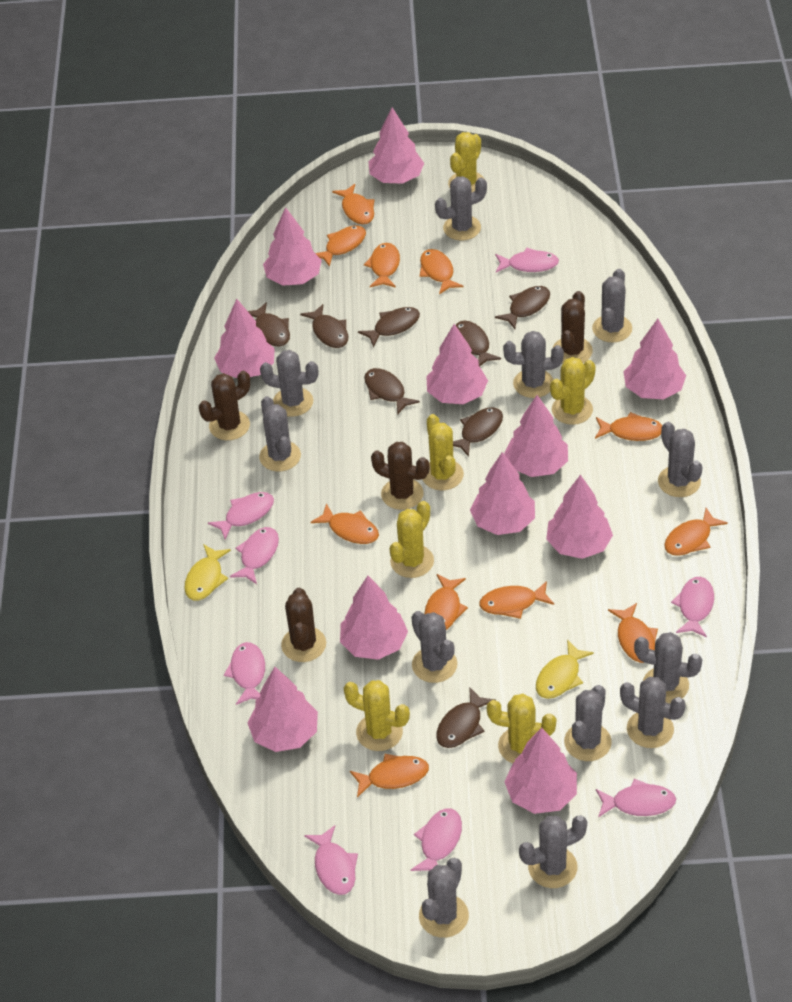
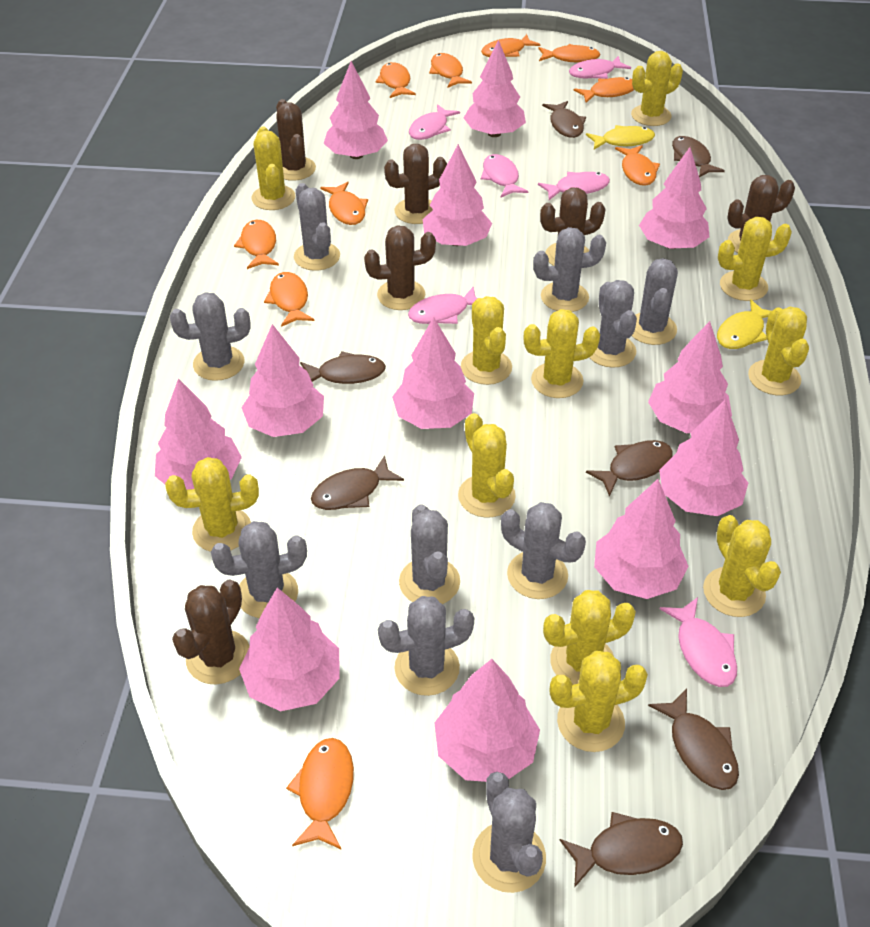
brown cactus: [199,371,250,440] [281,588,326,662] [371,442,430,510] [553,291,593,363] = 4 -> [172,580,250,685] [276,99,316,181] [364,225,436,310] [384,144,447,224] [540,187,606,266] [727,175,795,253] = 6
brown fish: [248,302,290,347] [300,304,348,348] [358,307,420,347] [364,368,420,414] [436,687,495,748] [453,407,503,457] [456,321,501,366] [495,286,550,329] = 8 -> [300,351,386,384] [311,455,404,510] [542,101,586,138] [560,812,683,888] [586,440,673,497] [648,689,739,790] [672,136,725,177] = 7
grey cactus: [259,396,301,471] [260,350,318,417] [411,611,457,683] [419,858,469,938] [435,176,487,241] [503,331,564,398] [519,815,587,888] [564,685,612,761] [592,269,632,342] [620,677,686,748] [634,632,702,703] [658,422,702,497] = 12 -> [170,292,251,381] [211,521,307,618] [294,183,340,271] [378,596,474,696] [399,504,460,604] [472,772,546,893] [501,502,586,599] [533,227,606,312] [589,280,637,368] [632,258,678,345] = 10
orange fish: [310,503,379,544] [315,226,366,267] [332,184,375,224] [350,754,429,797] [364,243,400,288] [420,249,464,294] [425,574,468,630] [479,581,554,619] [595,412,663,441] [608,603,658,663] [664,508,728,556] = 11 -> [234,220,279,269] [264,272,314,327] [286,738,354,850] [320,182,368,225] [376,62,416,98] [429,53,472,88] [481,34,541,57] [538,44,600,63] [574,77,634,103] [615,145,660,186] = 10
pink fish: [208,492,274,539] [224,642,265,705] [230,527,279,584] [304,825,358,895] [411,808,462,871] [495,248,559,272] [596,779,676,817] [671,577,714,637] = 8 -> [408,287,477,324] [409,104,460,140] [481,154,529,197] [538,172,610,200] [569,56,631,79] [659,597,737,687] = 6
pink tree: [214,299,275,378] [248,667,318,752] [263,207,322,286] [340,576,408,660] [369,107,424,184] [426,324,488,404] [470,452,535,535] [504,395,568,477] [504,728,577,814] [546,475,613,559] [623,319,686,399] = 11 -> [155,378,242,490] [239,588,340,711] [242,324,324,437] [324,61,388,159] [392,317,474,429] [423,144,492,246] [434,659,540,782] [464,40,526,137] [594,479,688,599] [639,147,709,249] [648,321,732,433] [659,400,748,516] = 12
yellow cactus: [344,680,410,751] [389,501,434,578] [422,414,464,490] [448,132,484,193] [487,694,556,764] [550,357,596,425] = 6 -> [165,457,259,552] [252,126,295,210] [458,413,516,518] [461,296,512,385] [523,309,600,398] [543,590,636,685] [550,651,648,752] [631,51,683,126] [703,515,781,617] [718,217,792,301] [748,307,809,395] = 11

